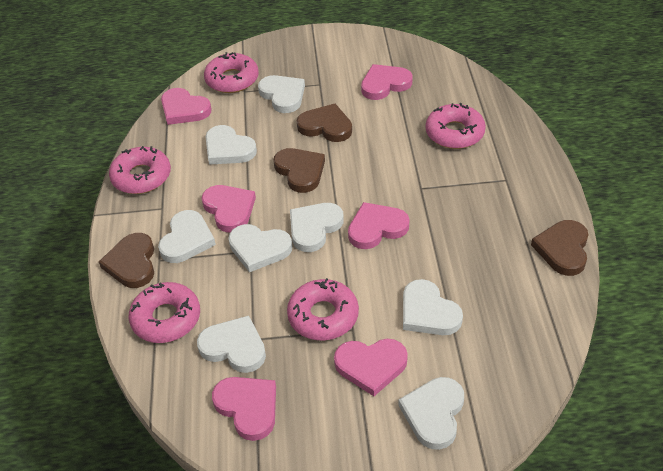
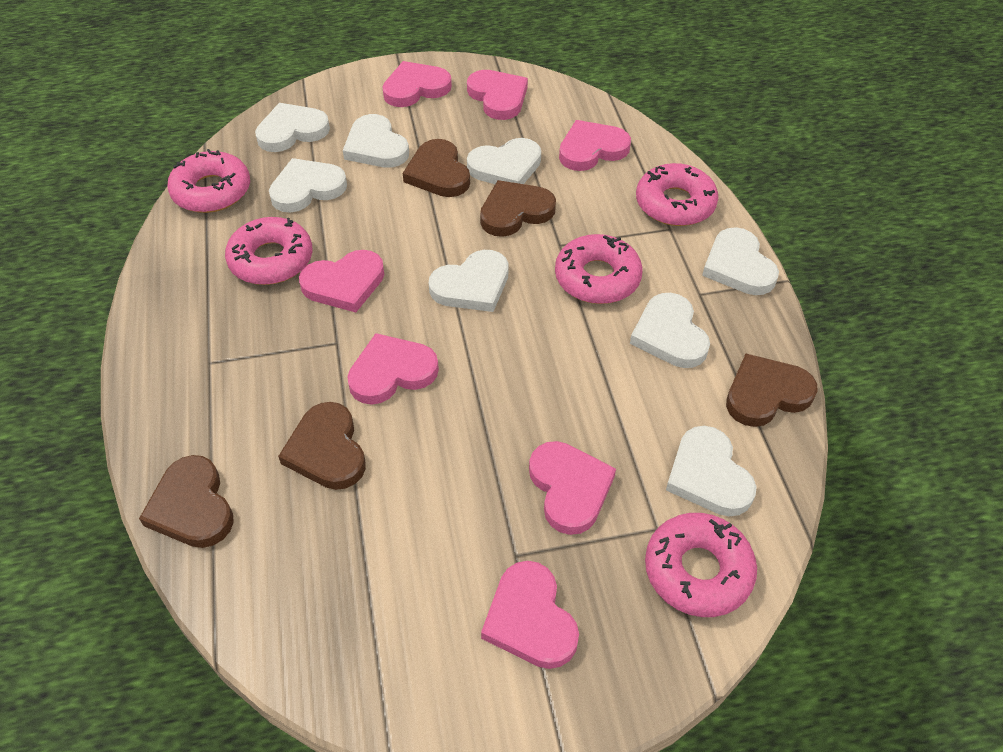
brown heart: [99,233,154,288] [273,148,325,193] [297,104,352,142] [531,220,589,276] = 4 -> [139,455,234,548] [278,402,366,490] [403,139,470,197] [480,180,556,237] [726,354,817,427] = 5
pink heart: [161,88,212,125] [201,185,256,232] [212,377,276,441] [334,339,408,396] [348,202,409,249] [361,64,413,100] = 6 -> [299,250,384,312] [347,333,439,405] [382,61,452,107] [467,70,528,120] [481,561,579,669] [529,441,616,535] [559,120,631,171] = 7

